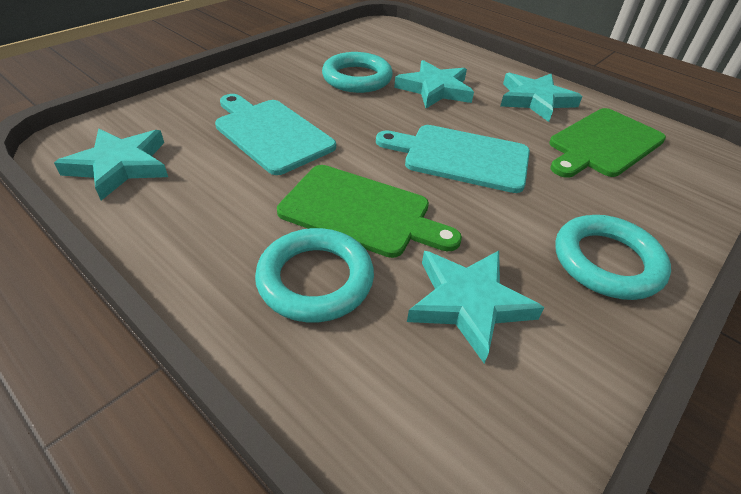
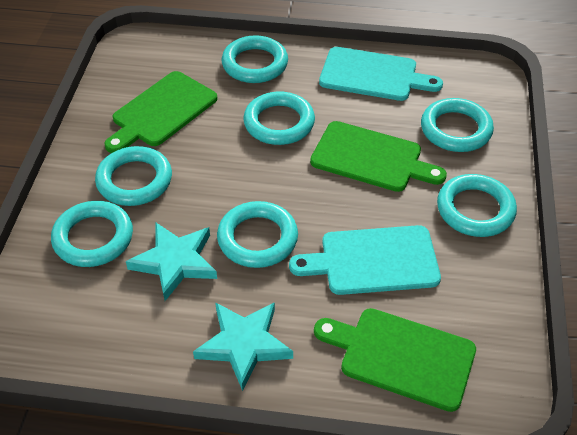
green cutting board: [277,165,462,258] [549,108,666,178] = 2 -> [104,71,218,153] [310,121,447,192] [314,308,476,412] = 3
turquoise ring: [255,228,374,322] [322,52,393,93] [555,215,671,300] = 3 -> [51,201,133,267] [95,146,172,206] [217,201,298,268] [222,35,288,83] [243,91,315,145] [421,98,494,152] [437,174,517,237] = 7
turquoise star: [54,129,168,200] [394,60,474,108] [407,251,544,363] [500,72,583,122] = 4 -> [126,222,217,301] [193,302,293,391] = 2

